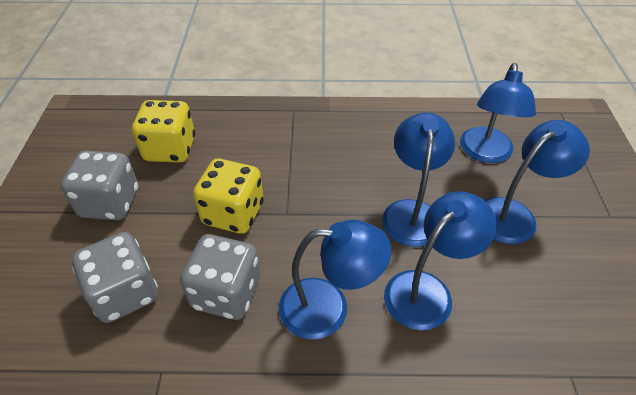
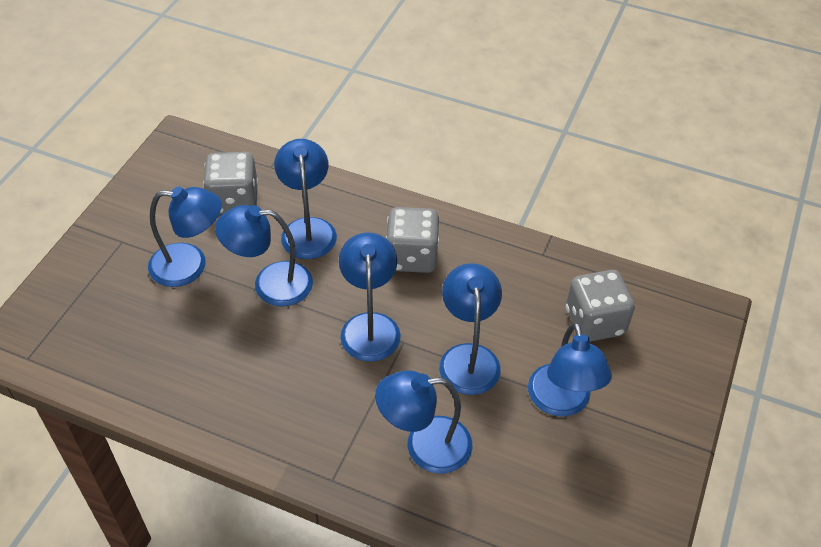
blue lamp: [279,220,391,340] [382,113,455,247] [384,191,497,330] [460,63,536,163] [485,120,590,244] = 5 -> [148,186,222,287] [215,205,313,307] [274,139,337,259] [339,232,401,362] [375,370,472,474] [439,263,502,395] [528,322,612,416] = 7
yellow dice: [132,100,195,163] [193,159,264,234] = 2 -> none = 0

